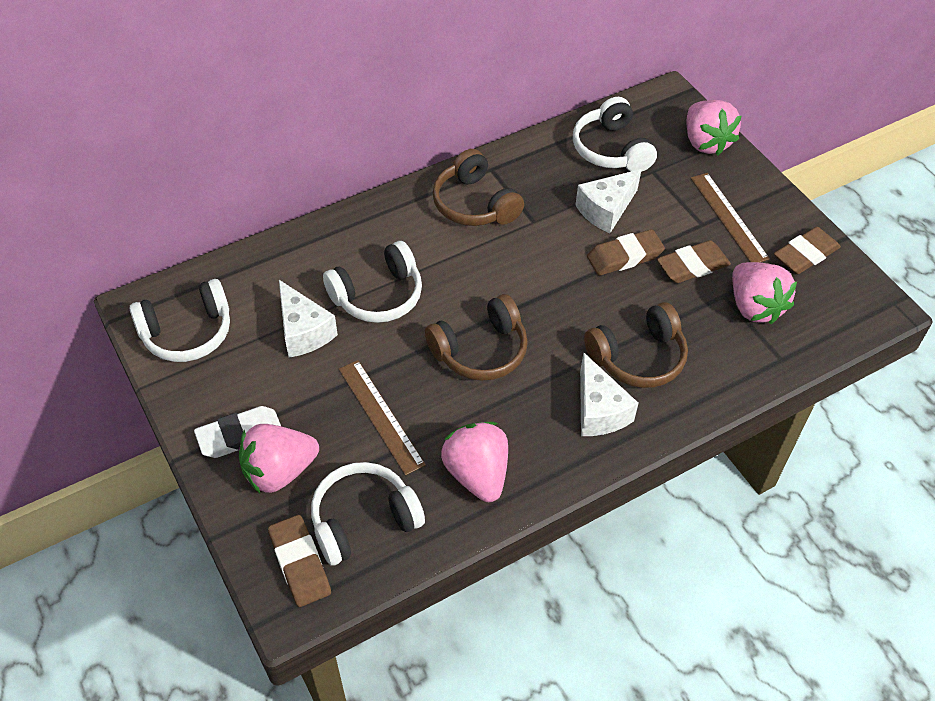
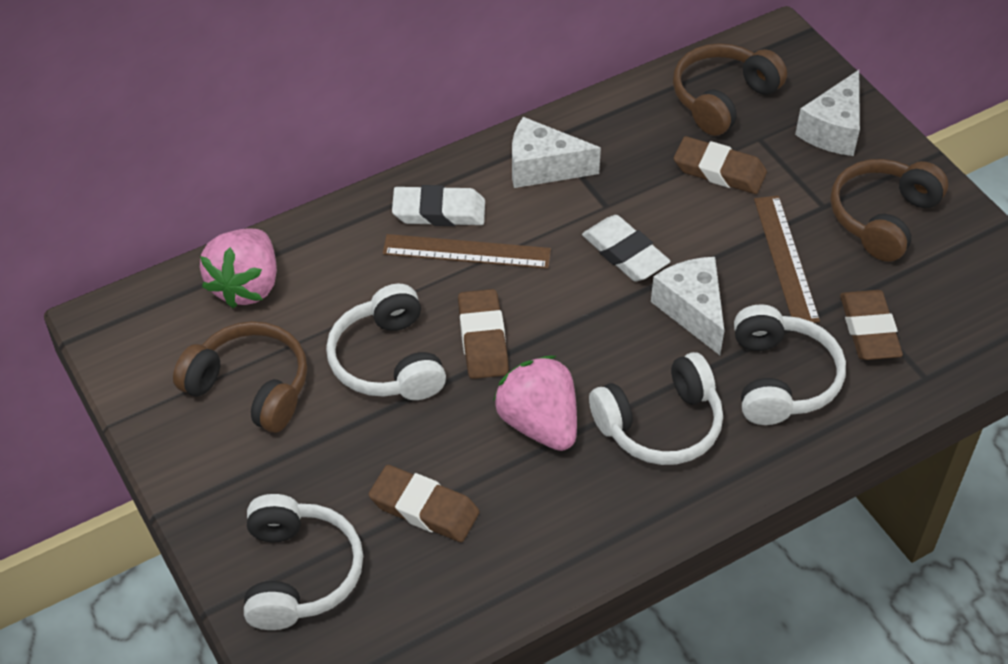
pink strawberry: [239,424,319,493] [441,422,508,502] [686,100,741,155] [732,262,797,324] = 4 -> [200,229,277,308] [493,356,577,451] = 2
white eraser: [194,406,281,458] = 1 -> [392,185,485,226] [582,215,670,281] = 2

